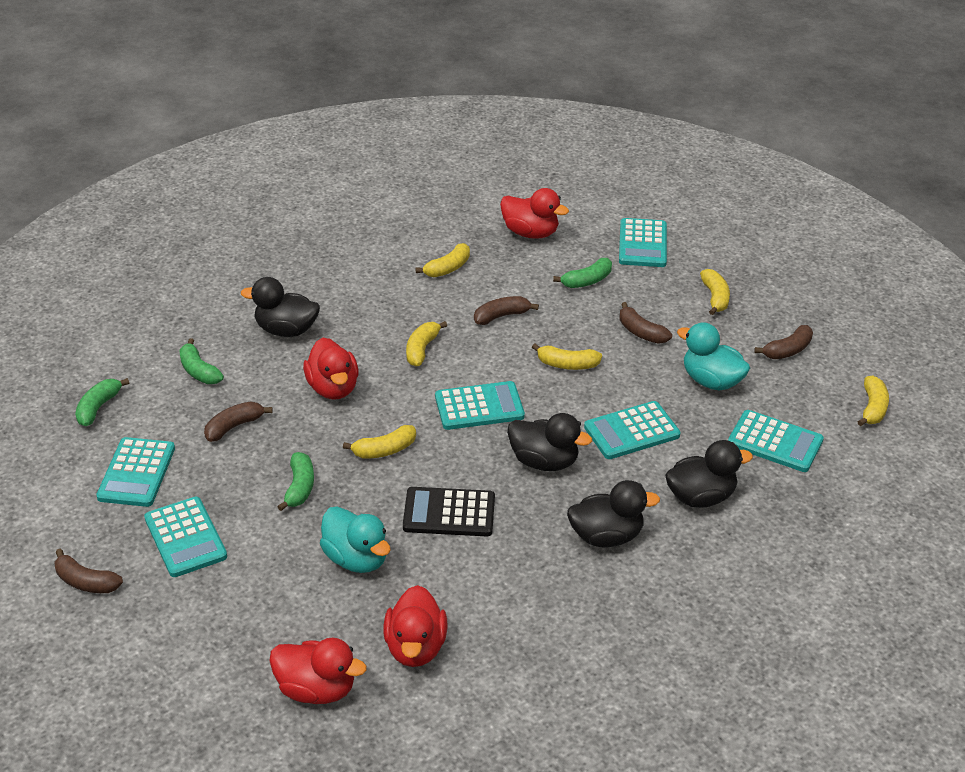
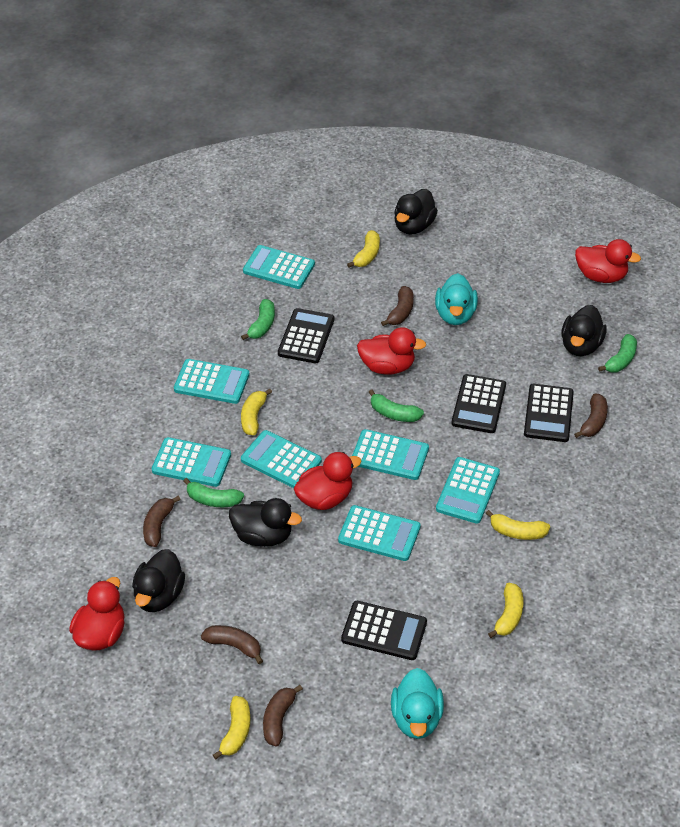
black calculator: [403,487,495,536] = 1 -> [278,308,334,363] [341,601,427,660] [451,374,506,433] [524,384,574,442] = 4
turquoise calculator: [96,437,175,507] [144,497,227,577] [435,381,525,430] [584,401,680,459] [619,218,667,267] [728,410,824,472] = 6 -> [152,437,231,487] [174,359,249,404] [241,430,322,488] [243,245,315,289] [338,505,421,561] [352,429,429,480] [436,457,500,524] = 7
yellow banana: [343,425,416,458] [406,321,447,367] [416,243,470,277] [532,344,602,370] [700,269,730,315] [858,376,889,426] = 6 -> [213,696,250,760] [241,388,272,435] [347,230,380,268] [486,510,550,540] [488,583,523,638] = 5

